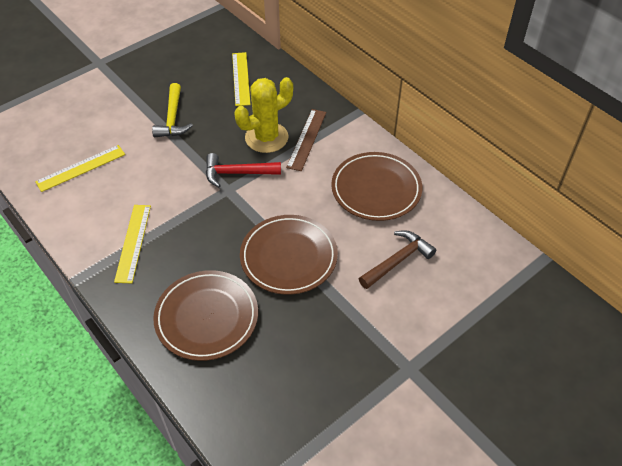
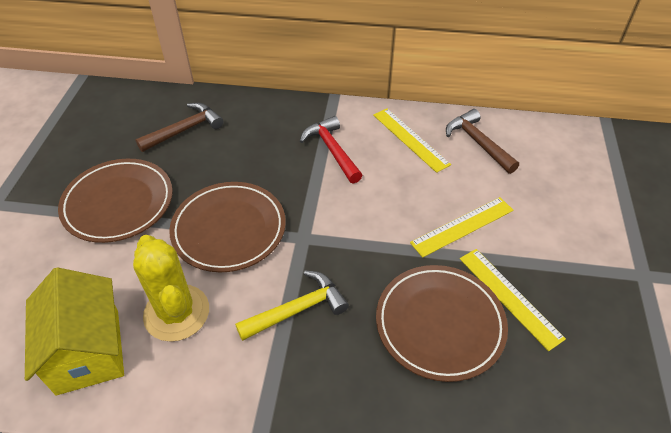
brown hammer: [359,230,436,289] = 1 -> [135,103,223,152] [446,109,519,174] = 2
brown ruler: [286,109,326,171] = 1 -> none = 0
yellow house: none = 0 -> [25,267,124,395] = 1

